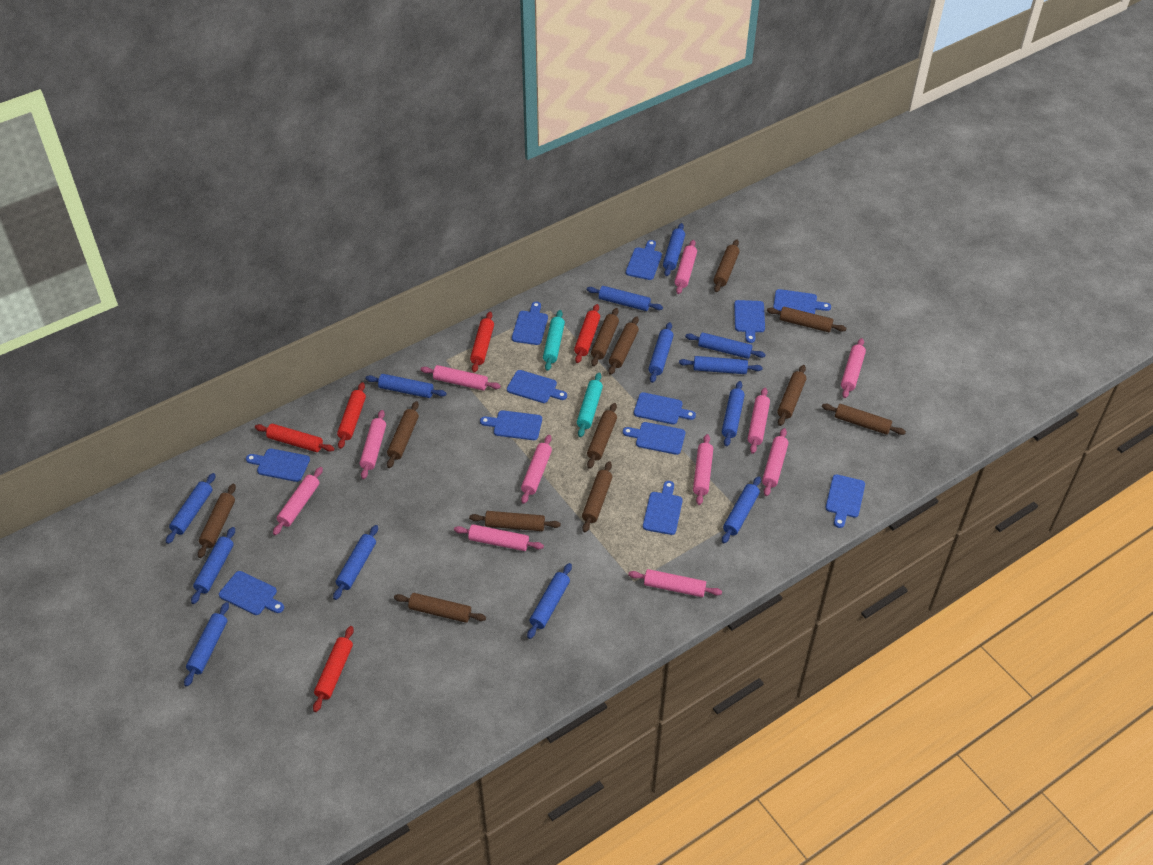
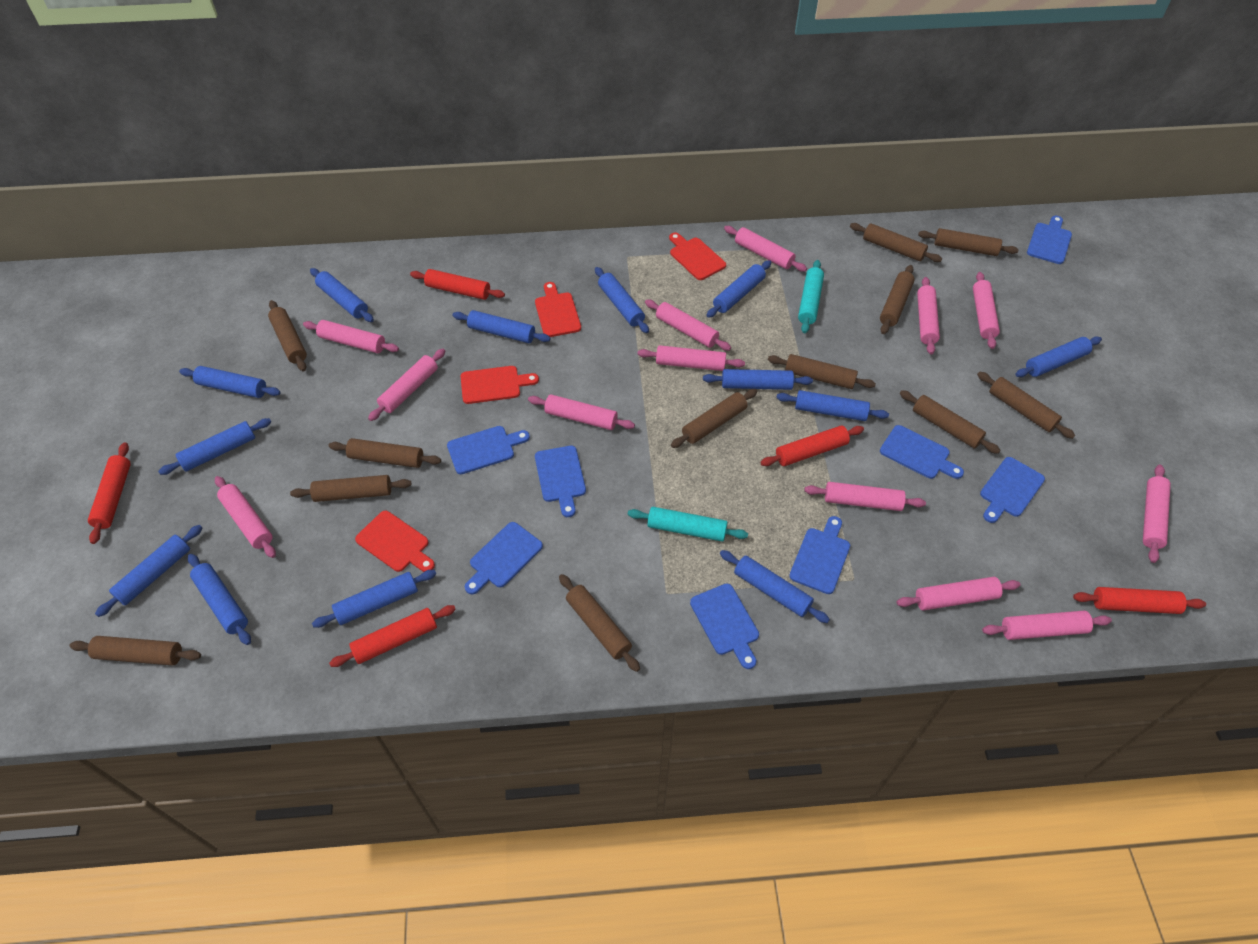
blue cutting board: [219,571,284,615] [246,449,310,482] [480,410,542,440] [507,370,567,403] [512,302,548,345] [623,422,685,455] [626,240,662,280] [634,392,696,424] [643,481,683,535] [734,300,765,343] [773,289,831,314] [826,474,865,528] = 12 -> [447,426,530,474] [465,522,543,595] [535,446,586,517] [690,583,759,669] [789,516,850,594] [880,425,964,479] [980,457,1045,523] [1027,216,1072,264] = 8
pink rolling pin: [273,467,323,535] [360,410,386,479] [420,365,501,391] [454,524,544,551] [521,435,552,504] [628,569,722,597] [675,240,697,294] [693,434,713,505] [748,388,770,454] [762,428,788,496] [841,338,866,398] = 11 -> [215,476,276,558] [303,320,399,353] [368,349,445,421] [528,394,635,430] [638,345,745,371] [645,300,731,351] [724,226,807,272] [804,482,926,511] [897,577,1020,611] [917,277,940,355] [973,272,1000,349] [982,610,1112,640] [1143,465,1171,563] = 13
red cutting board: none = 0 -> [355,511,435,572] [461,366,539,404] [535,282,581,337] [669,232,726,280] = 4

